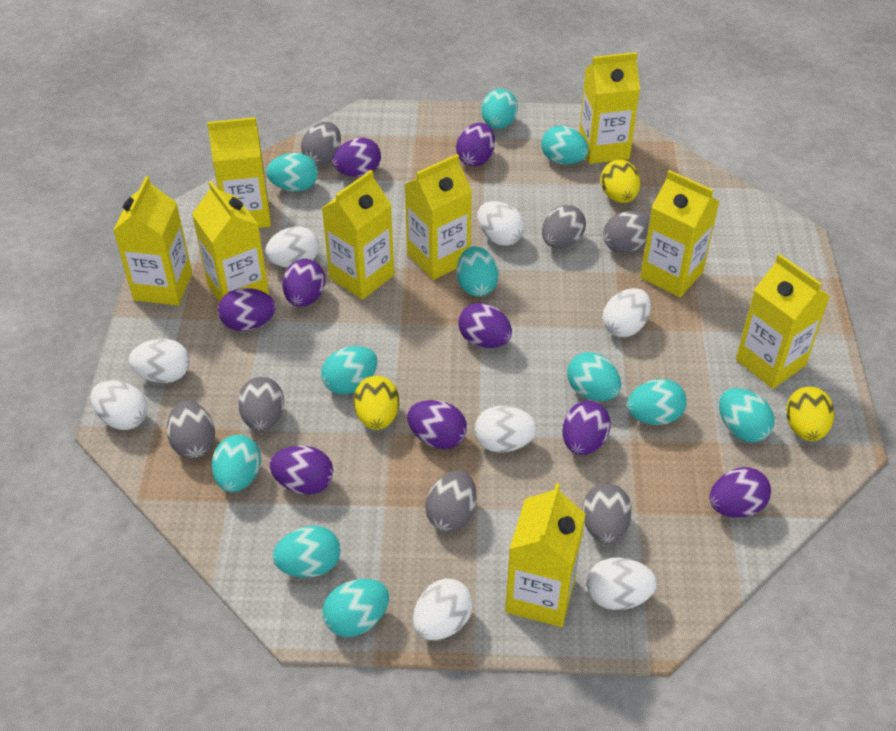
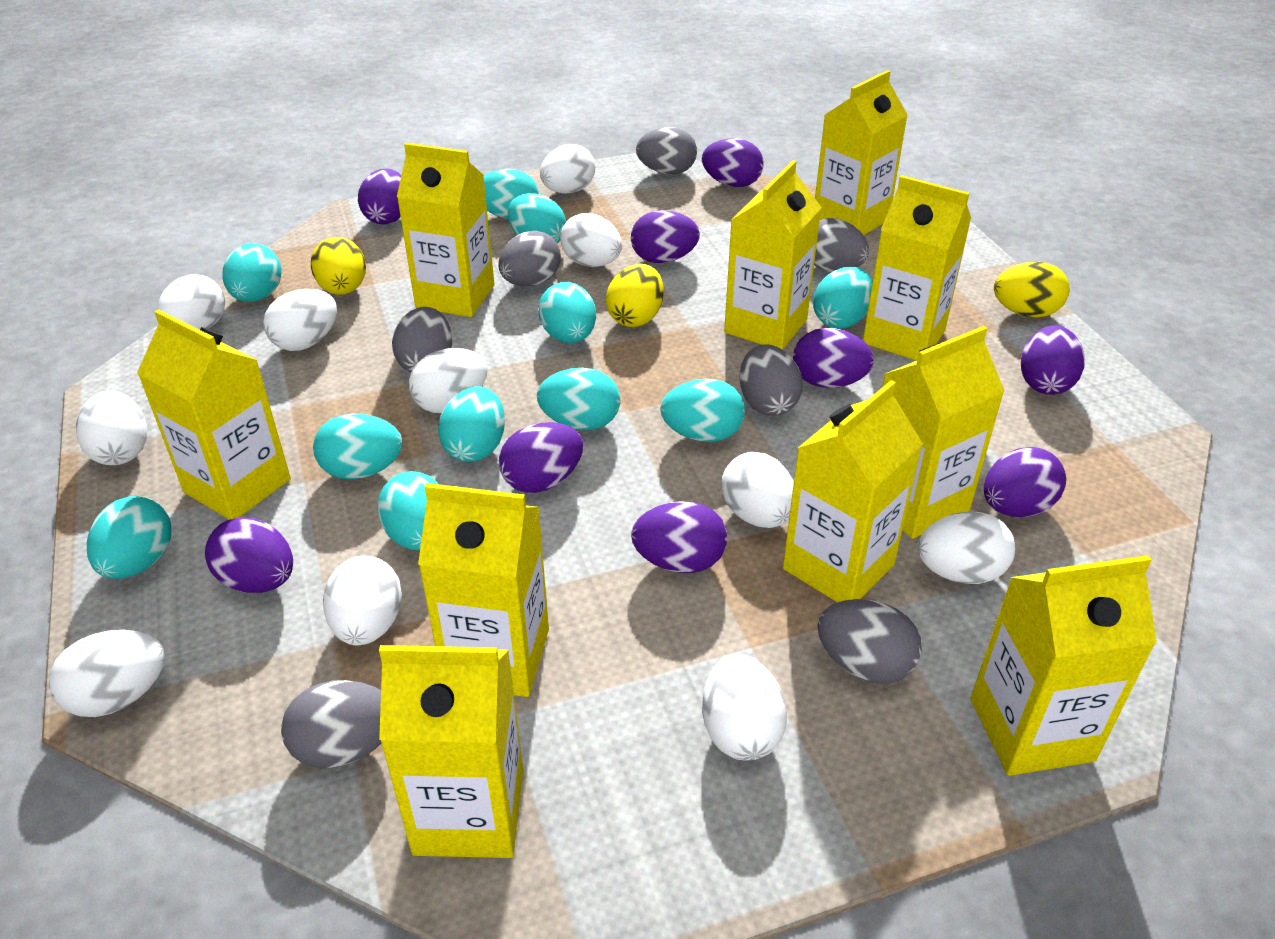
white egg: [90,380,148,430] [129,339,190,383] [265,226,319,268] [413,578,473,640] [474,406,537,453] [477,201,525,246] [587,558,657,610] [603,288,651,337] = 8 -> [49,630,165,717] [76,390,147,465] [157,274,225,330] [263,289,337,351] [323,556,402,645] [409,348,487,413] [540,144,595,194] [560,213,622,267] [702,654,787,760] [722,452,794,528] [918,512,1015,584] = 11
yellow carton: [113,176,192,306] [192,181,269,302] [207,117,271,228] [322,170,394,300] [405,154,472,280] [505,483,586,627] [579,52,640,164] [640,170,720,297] [736,254,830,389] = 9 -> [137,309,291,520] [379,645,523,858] [397,143,495,317] [418,483,549,697] [724,160,822,350] [783,380,923,603] [815,70,908,235] [863,175,971,361] [882,326,1005,539] [971,555,1157,776] = 10

